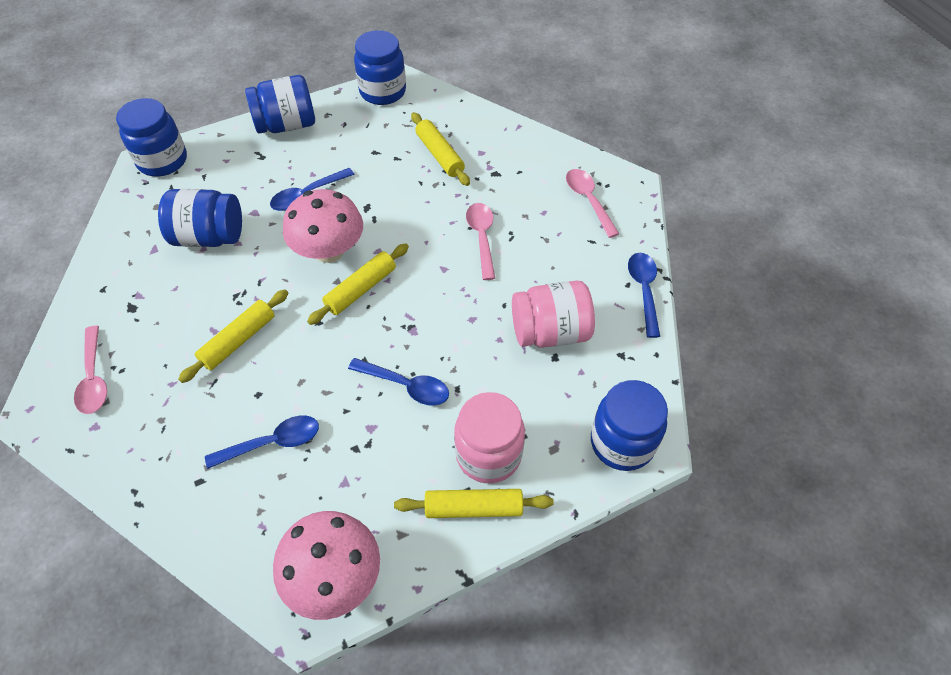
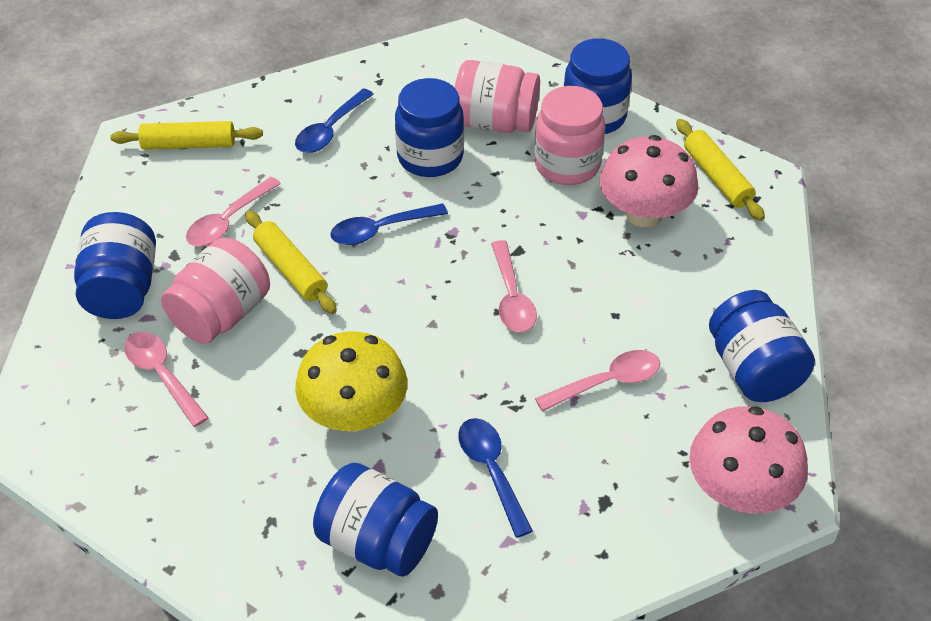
blue spoon: [205,416,319,469] [270,168,355,211] [348,358,449,406] [628,253,660,338] = 4 -> [295,88,374,153] [330,203,448,245] [458,418,533,538] = 3
pink jar: [454,392,525,484] [512,281,595,348] = 2 -> [161,237,270,344] [455,60,540,133] [534,86,605,185] = 3
pink spoon: [74,326,107,414] [466,203,495,280] [566,169,619,238] = 3 -> [124,332,209,427] [186,177,281,246] [491,240,537,332] [535,350,660,412] = 4
yellow mushroom: none = 0 -> [295,331,407,432] = 1
yellow rolling pin: [178,289,288,383] [307,243,409,325] [394,489,554,518] [411,112,470,186] = 4 -> [110,121,263,150] [245,211,337,314] [676,119,765,221] = 3

